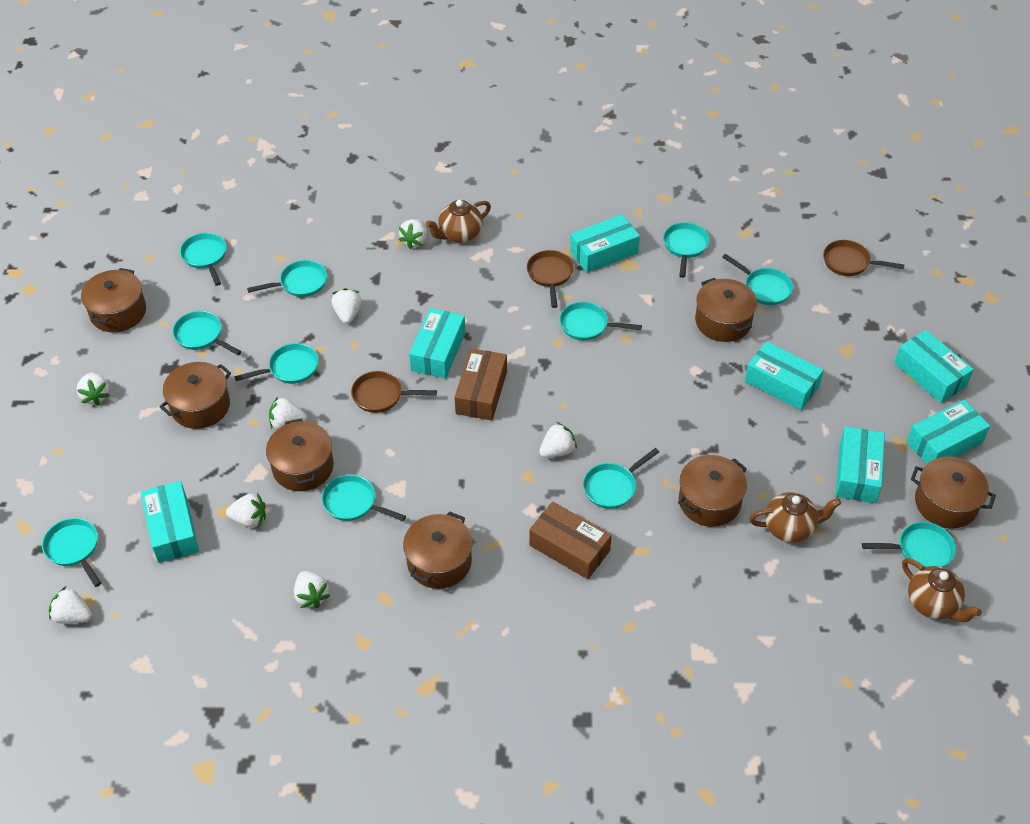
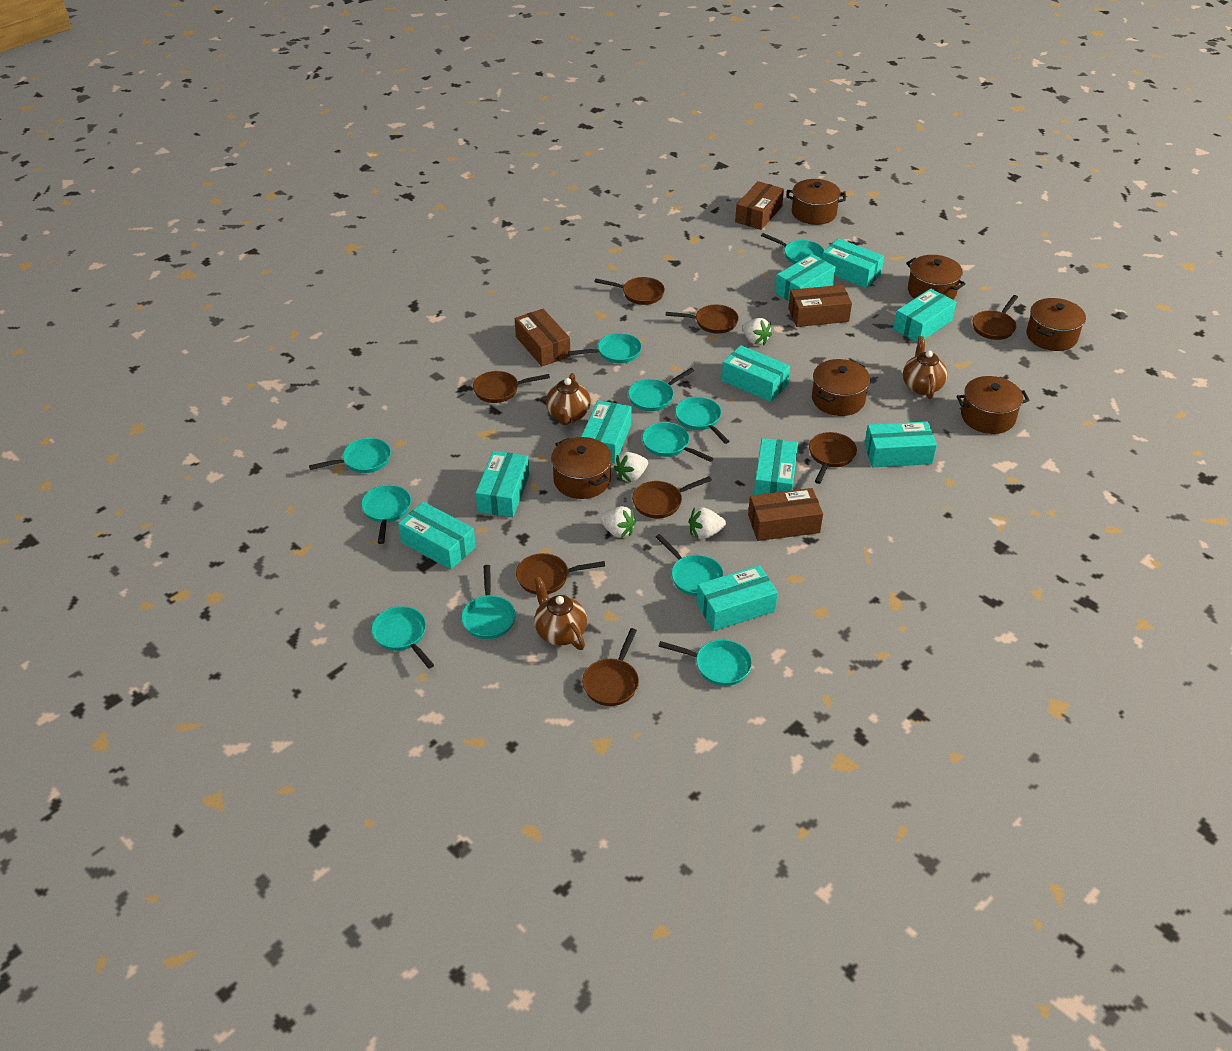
brown box: [455,348,507,420] [529,502,612,579] = 2 -> [515,309,571,366] [735,181,784,230] [748,488,823,541] [788,285,852,327] = 4
brown pan: [351,371,437,413] [527,250,574,308] [823,240,904,276] = 3 -> [473,371,550,403] [516,553,605,595] [582,628,639,706] [594,277,665,305] [632,476,712,518] [666,305,739,334] [809,432,857,484] [973,295,1018,340] = 8
brown pot: [81,268,146,332] [160,362,231,429] [266,419,334,491] [403,511,473,589] [678,455,747,527] [695,278,757,342] [911,457,996,529] = 7 -> [551,437,612,499] [787,179,846,225] [812,359,870,416] [906,255,966,300] [957,376,1029,434] [1026,298,1086,351] = 6
turquoise box: [141,481,199,563] [409,308,466,379] [570,214,640,273] [745,341,824,410] [836,426,885,503] [894,330,974,403] [906,400,990,464] = 7 -> [398,502,476,570] [475,451,529,517] [581,400,631,464] [697,565,778,631] [722,345,790,402] [754,438,798,495] [775,254,836,301] [822,239,884,288] [864,421,937,467] [893,288,956,343] = 10
white strawberry: [49,586,92,624] [76,373,110,405] [226,493,266,528] [269,397,307,429] [294,571,331,608] [331,288,362,324] [399,219,427,249] [539,422,577,458] = 8 -> [600,506,636,538] [614,452,648,482] [689,507,726,539] [742,318,772,345] = 4

